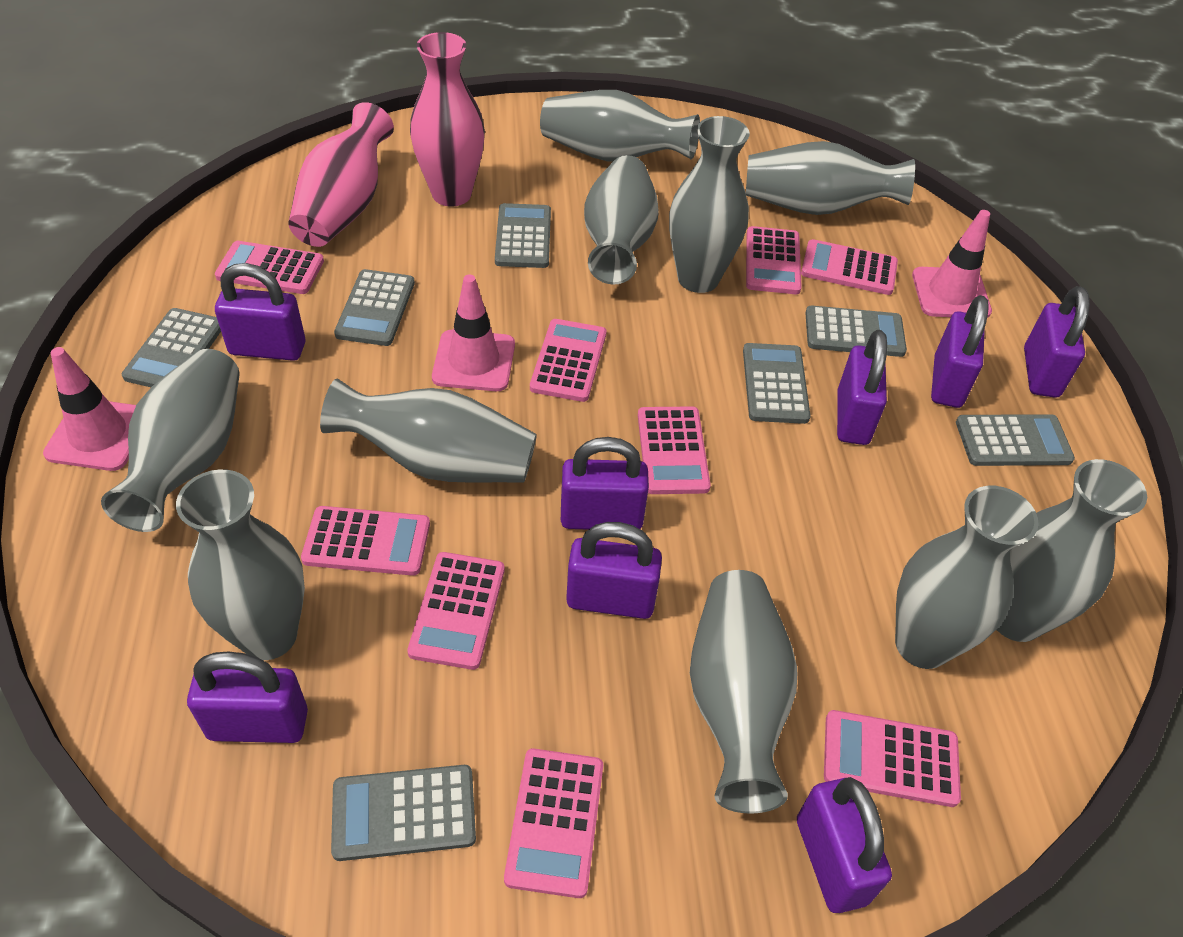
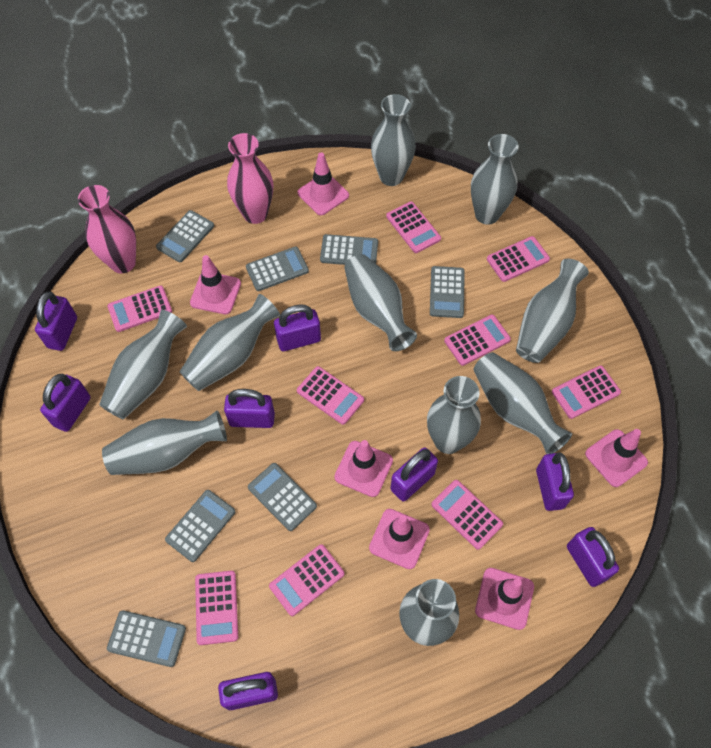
pink traffic cone: [43,347,136,471] [432,274,515,391] [912,210,992,318] = 3 -> [190,255,241,314] [297,153,349,215] [334,440,393,497] [369,509,430,569] [475,568,534,630] [585,429,648,487] = 6

